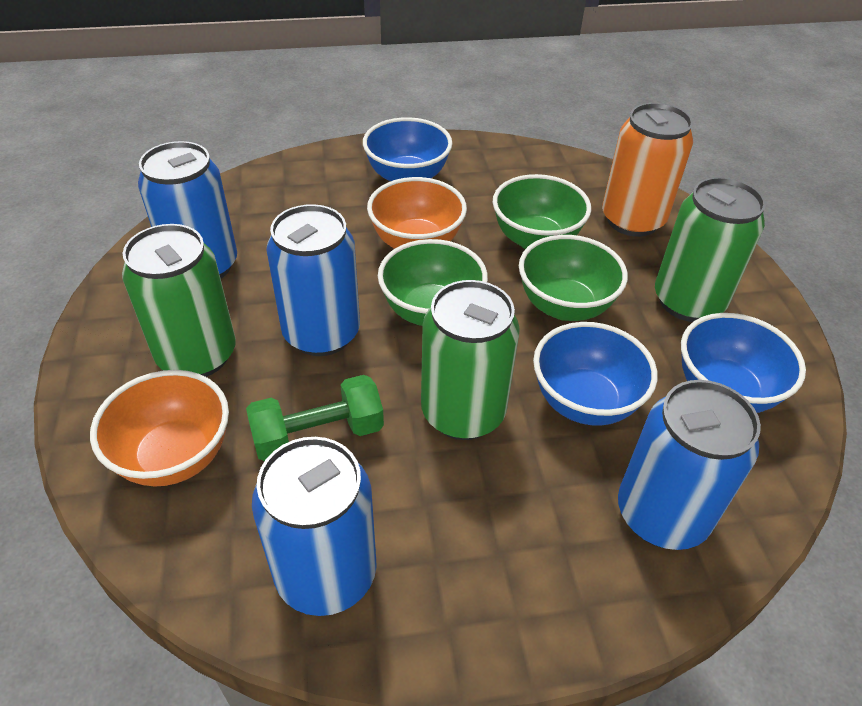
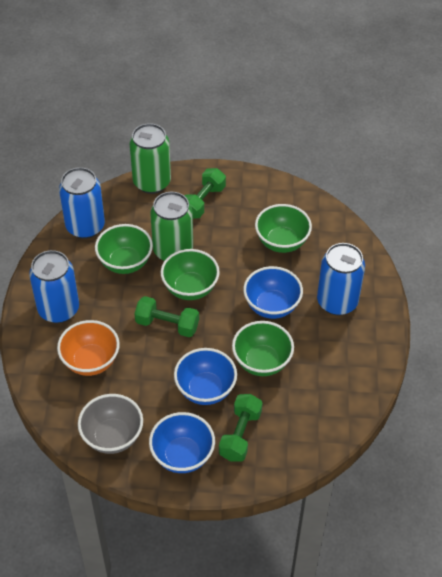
blue can: [138,141,237,279] [252,437,377,616] [266,204,360,356] [618,380,761,550] = 4 -> [29,250,79,323] [59,167,105,239] [317,243,365,315] = 3
green bowl: [378,239,488,326] [493,174,591,249] [519,235,628,321] = 3 -> [95,224,153,274] [161,249,220,300] [232,321,294,376] [255,204,312,253] = 4
green can: [122,224,236,377] [421,280,520,440] [655,177,766,322] = 3 -> [130,123,171,194] [150,192,193,261] = 2
green dumbbell: [246,375,384,461] = 1 -> [135,296,199,337] [184,168,226,218] [219,394,262,462] = 3
grey bowl: none = 0 -> [78,394,143,454] = 1
orange bowl: [90,370,229,486] [367,177,467,249] = 2 -> [57,320,120,376] = 1
orange can: [602,103,693,237] = 1 -> none = 0

